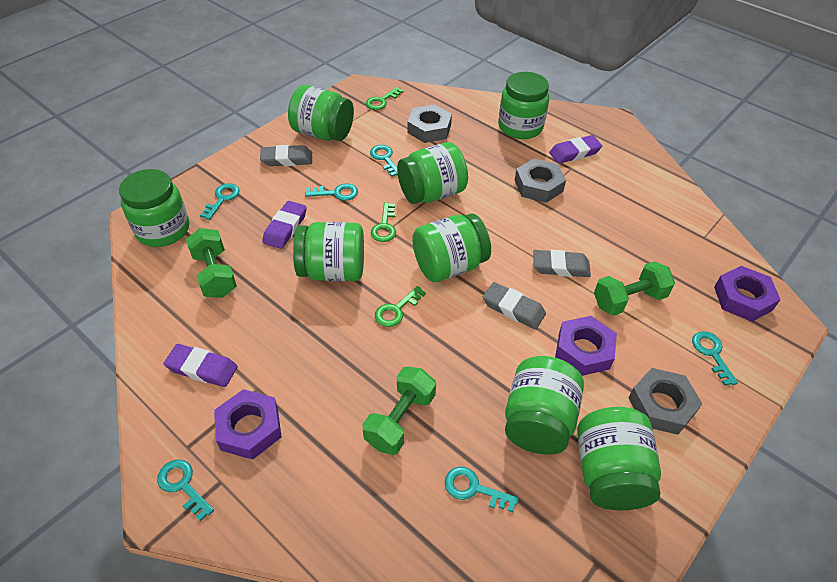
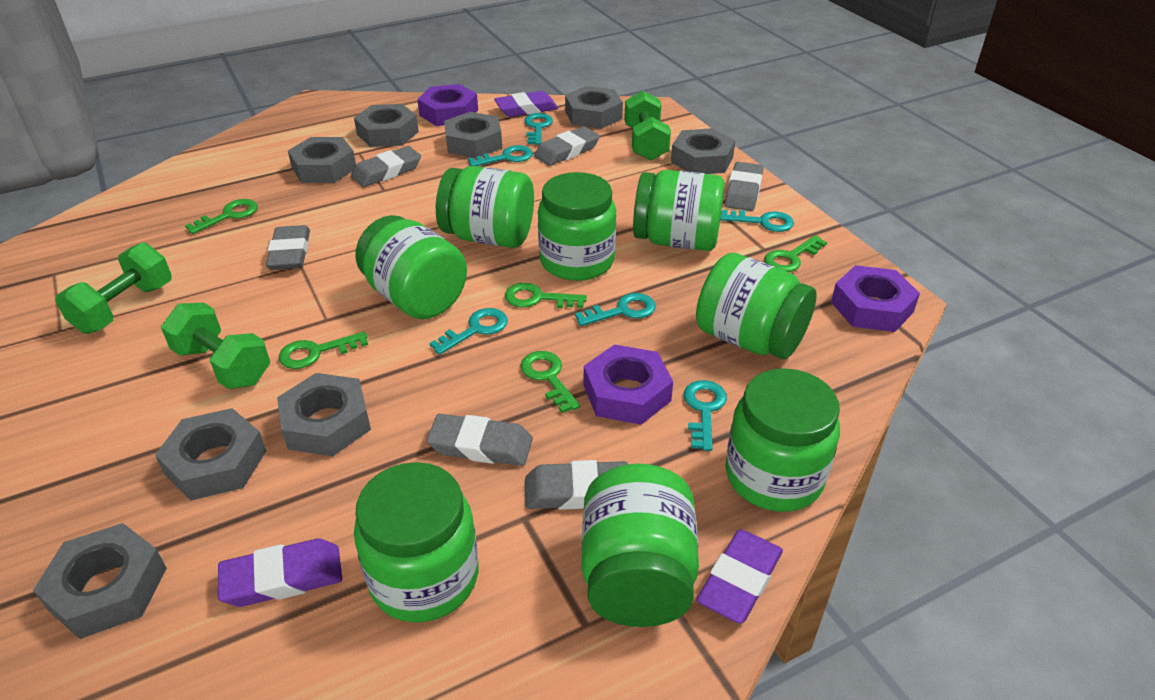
green key: [366,87,404,110] [371,203,396,242] [375,286,426,327] = 3 -> [185,199,258,234] [279,331,368,369] [505,283,587,308] [520,351,580,413] [764,235,827,272] = 5
grey eraser: [260,145,312,166] [483,282,546,329] [533,250,591,277] = 3 -> [266,225,310,270] [351,146,421,187] [426,414,533,466] [525,460,628,510] [534,127,600,166] [725,162,763,211] = 6
grey nut: [408,104,452,143] [515,159,566,203] [628,368,703,435] = 3 -> [33,523,167,639] [155,408,266,501] [277,373,371,456] [288,137,356,183] [354,104,419,147] [444,112,502,158] [565,86,623,129] [671,128,735,174] = 8

